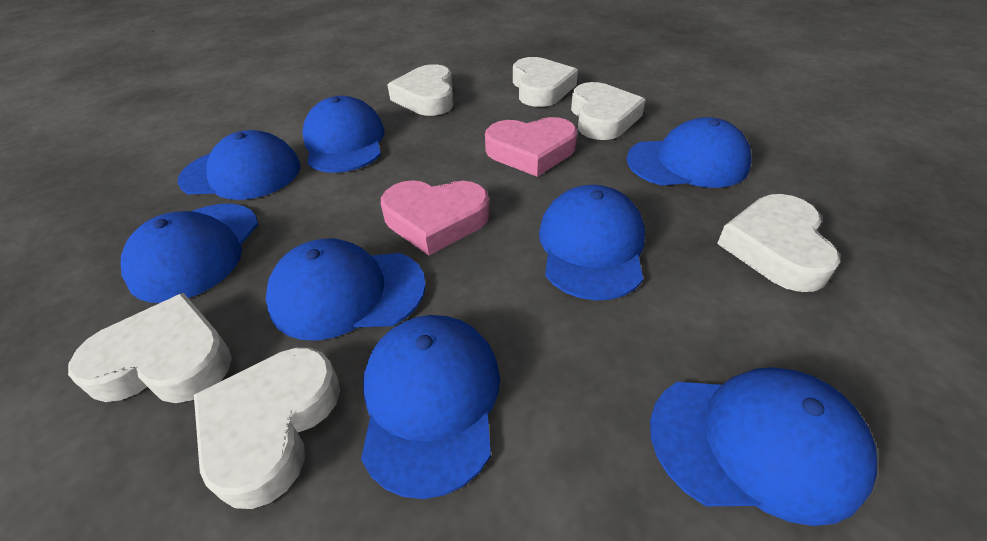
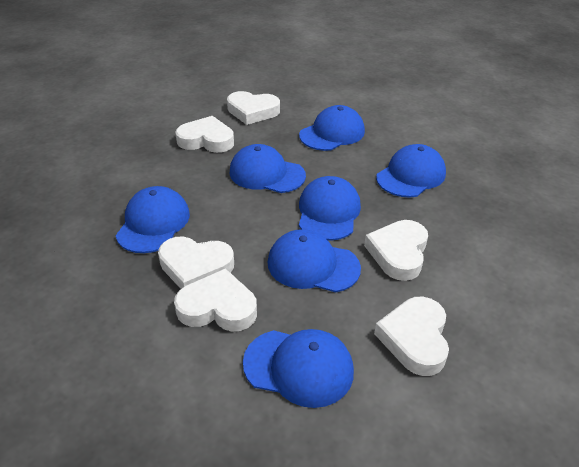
blue cap: [121,204,258,303] [178,130,301,200] [266,238,426,341] [302,96,385,173] [361,315,500,499] [539,185,645,300] [627,117,752,188] [650,367,877,526] = 8 -> [116,186,190,253] [229,144,306,193] [243,329,354,408] [268,229,361,292] [299,105,365,151] [299,176,361,241] [376,144,446,198] = 7
pink heart: [381,180,490,255] [485,117,577,177] = 2 -> none = 0

